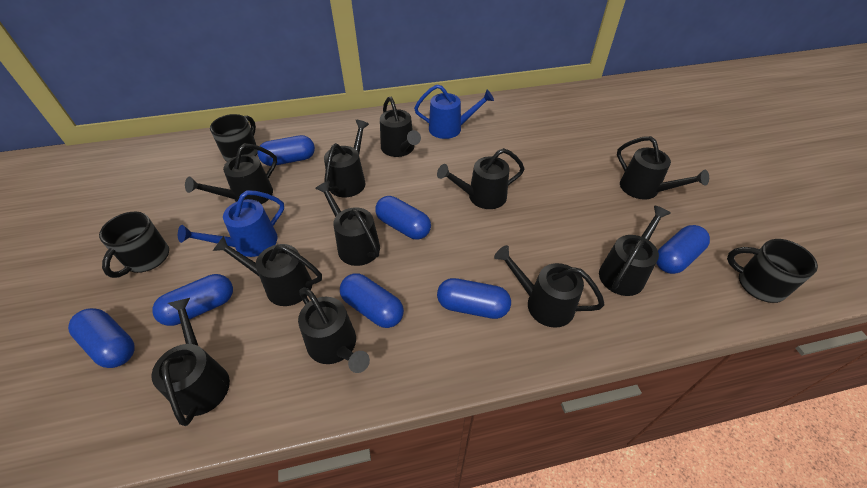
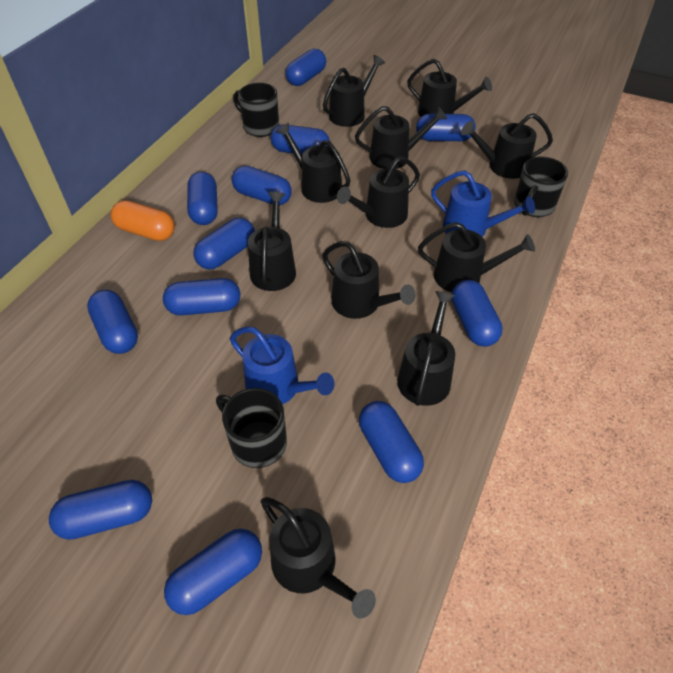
blue capsule: [68,308,134,368] [152,274,233,326] [257,135,315,166] [340,273,404,328] [375,196,431,239] [437,278,511,319] [656,225,710,274] = 7 -> [49,480,152,540] [87,290,138,354] [163,278,240,316] [164,529,262,615] [187,172,218,225] [193,218,255,270] [232,166,292,205] [271,124,330,154] [285,49,326,86] [359,401,424,483] [416,114,476,141] [452,280,503,347] = 12
orange capsule: none = 0 -> [111,200,175,241] = 1

